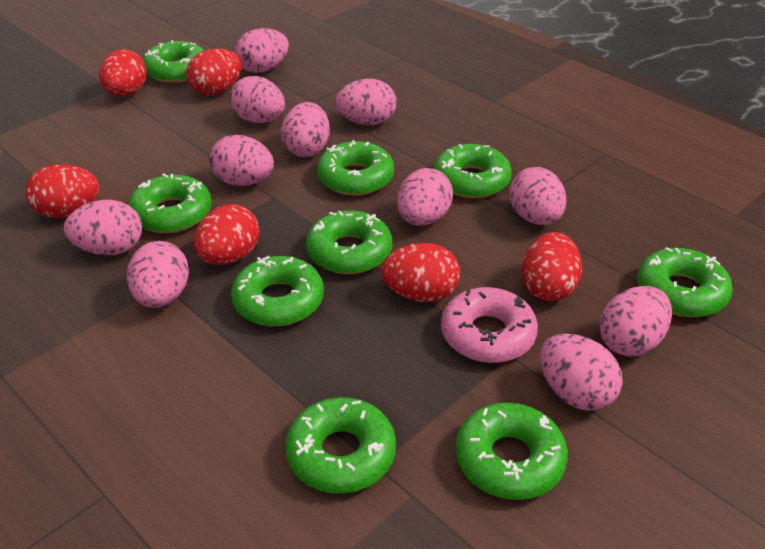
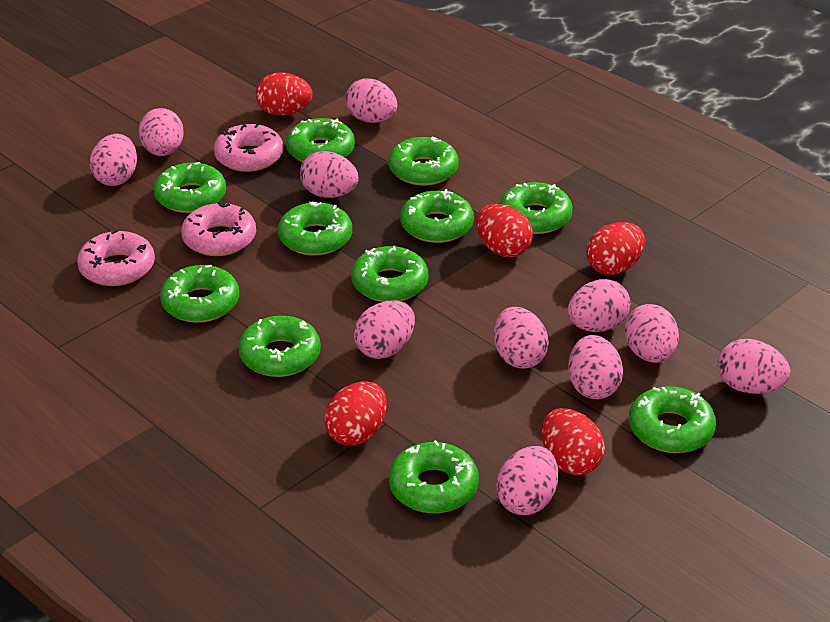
green donut: [128,174,212,233] [143,40,204,83] [231,256,324,326] [285,397,396,494] [306,210,392,274] [317,140,394,196] [434,144,512,198] [455,402,568,500] [637,247,733,317] = 9 -> [154,162,226,213] [160,265,239,323] [238,316,321,377] [278,201,352,256] [286,118,355,162] [351,246,428,302] [389,137,459,186] [389,440,479,513] [400,189,474,243] [500,182,573,234] [629,386,716,453] = 11
pink donut: [441,287,538,363] = 1 -> [77,230,155,286] [181,202,256,256] [214,123,283,172] = 3
red egg: [25,164,99,218] [99,49,147,97] [186,49,242,95] [194,204,259,265] [381,243,460,302] [522,232,582,301] = 6 -> [256,73,313,116] [324,381,387,446] [476,204,533,257] [541,408,605,475] [586,222,645,275] = 5

